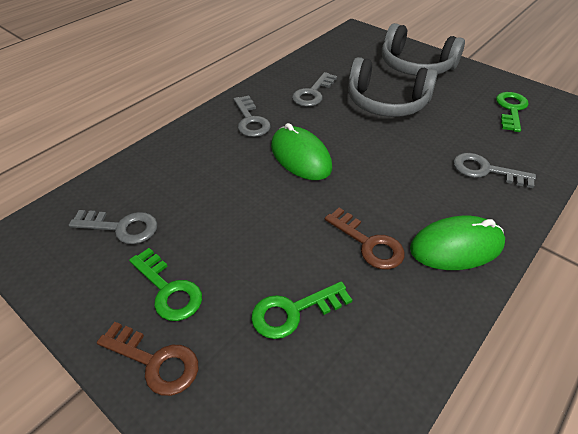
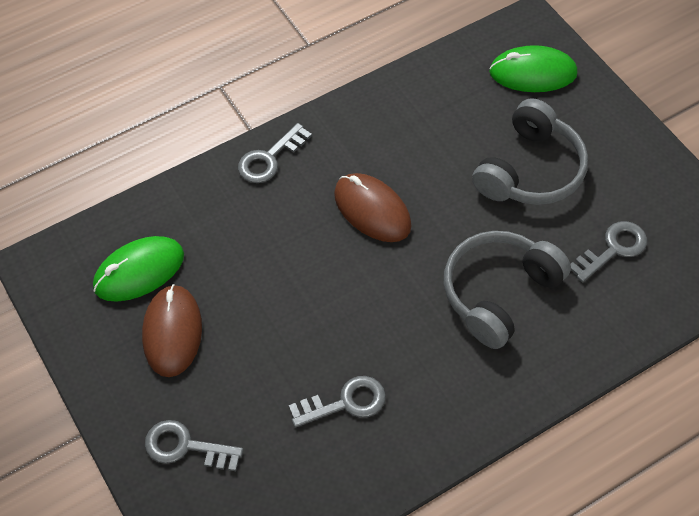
brown key: [97,322,198,396] [325,208,405,270] = 2 -> none = 0
brown mouse: none = 0 -> [142,284,202,377] [334,173,412,242] = 2
green key: [129,248,202,321] [251,281,352,339] [496,92,529,132] = 3 -> none = 0

